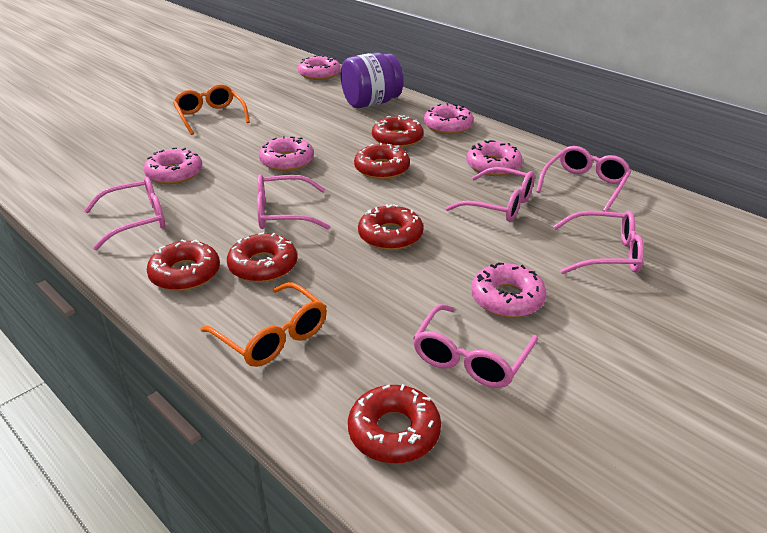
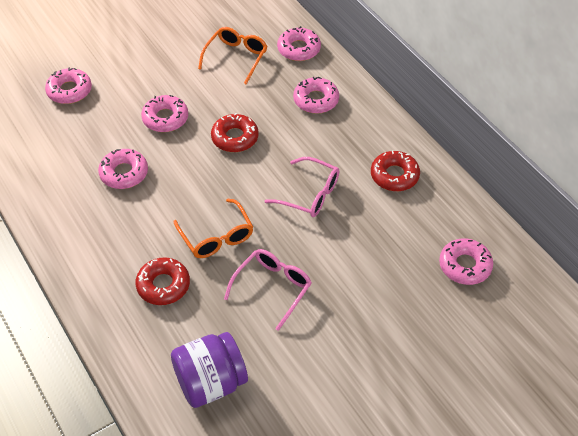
pink glasses: [84,177,165,250] [257,174,330,229] [413,304,538,388] [445,167,535,222] [536,146,631,212] [553,210,644,274] = 6 -> [224,249,312,331] [265,157,339,217] = 2
red donut: [147,240,220,291] [227,232,297,282] [348,384,441,463] [354,143,410,179] [358,204,423,250] [372,115,423,148] = 6 -> [135,257,190,305] [211,113,259,152] [371,150,420,191] = 3

